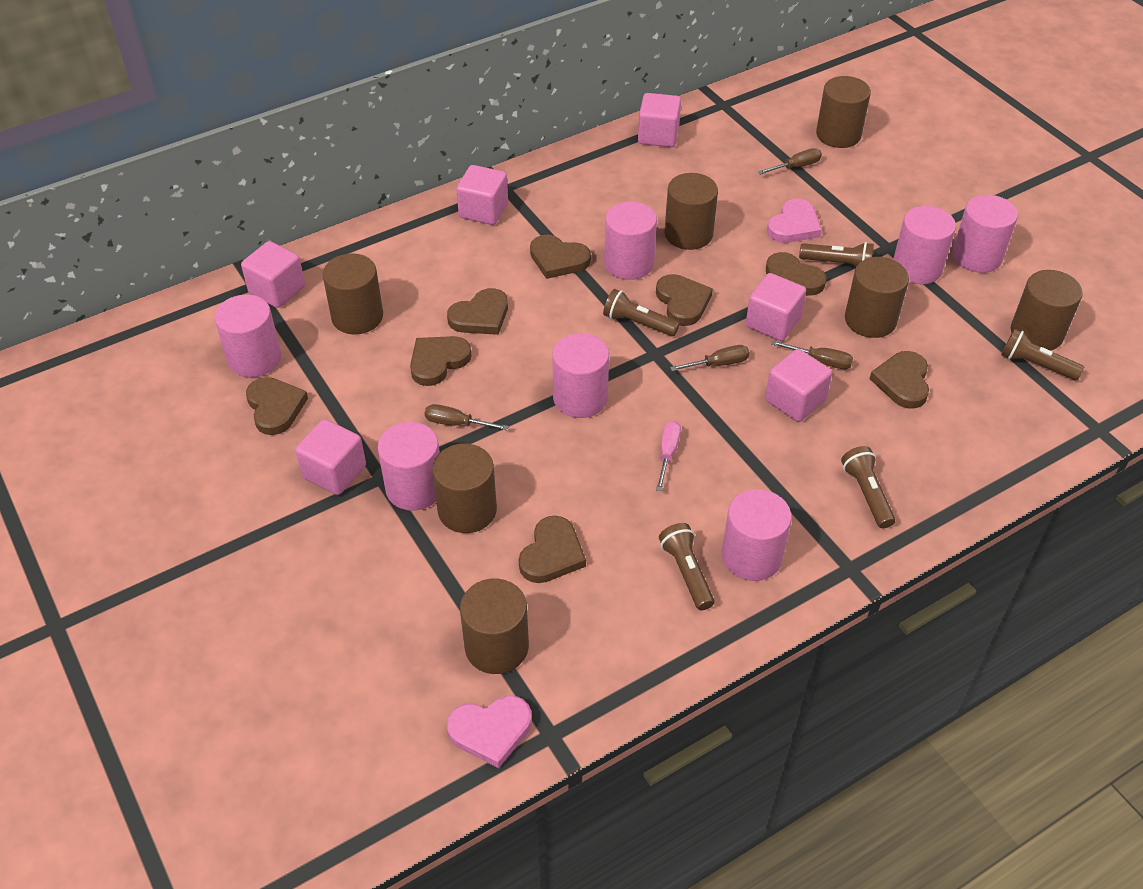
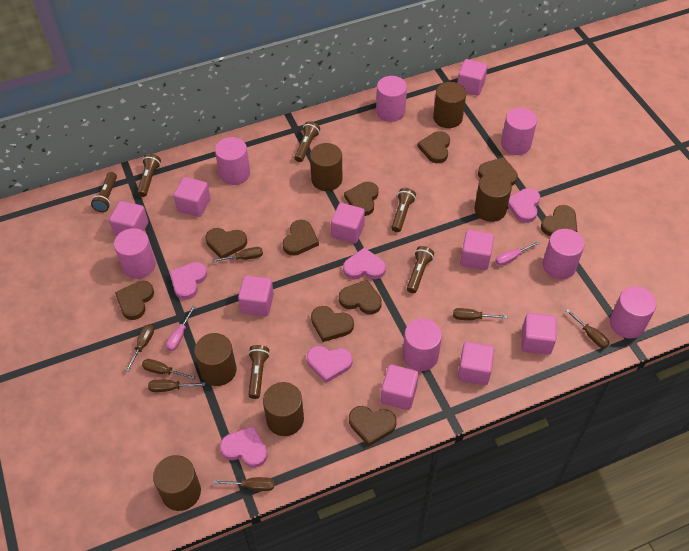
brown cylinder: [322,254,383,334] [432,444,497,533] [460,579,529,674] [665,173,718,250] [816,76,871,148] [845,257,909,338] [1011,270,1083,351] = 7 -> [153,455,201,511] [194,333,237,386] [263,382,304,436] [310,143,342,191] [433,82,466,128] [474,173,512,222] = 6
brown flashlight: [603,289,680,336] [659,523,714,610] [799,242,874,267] [841,446,895,528] [1001,329,1084,381] = 5 -> [91,172,117,212] [137,154,161,197] [248,345,270,399] [294,121,320,162] [391,188,416,232] [407,246,434,293] = 6
brown heart: [246,377,308,435] [410,336,471,386] [447,288,508,335] [519,516,586,583] [530,235,591,279] [656,274,713,326] [766,252,826,296] [870,351,929,409] = 8 -> [115,281,154,320] [205,228,247,258] [282,220,319,256] [311,306,354,342] [339,280,382,314] [344,182,378,216] [349,406,397,446] [417,131,450,163] [478,157,518,186] [541,205,577,236] = 10
brown screwdriver: [425,404,509,430] [670,345,750,371] [758,148,822,175] [771,340,853,369] = 4 -> [125,324,154,372] [142,359,195,380] [148,380,205,392] [212,247,263,262] [214,477,274,491] [453,308,507,320] [566,309,609,348] = 7
pink cube: [241,241,305,308] [295,419,366,495] [456,165,508,225] [638,93,681,147] [746,273,806,341] [765,349,832,422] = 6 -> [109,201,148,236] [173,177,210,217] [238,275,274,316] [331,203,365,244] [381,365,419,410] [457,59,487,96] [458,342,494,385] [460,230,494,270] [521,313,557,355] = 9
pink heart: [447,696,532,768] [767,199,822,243] = 2 -> [169,262,207,300] [220,426,268,468] [307,346,352,383] [343,248,386,279] [508,188,540,223] = 5
pink screwdriver: [656,421,681,491] = 1 -> [166,306,195,351] [495,241,540,266] = 2

